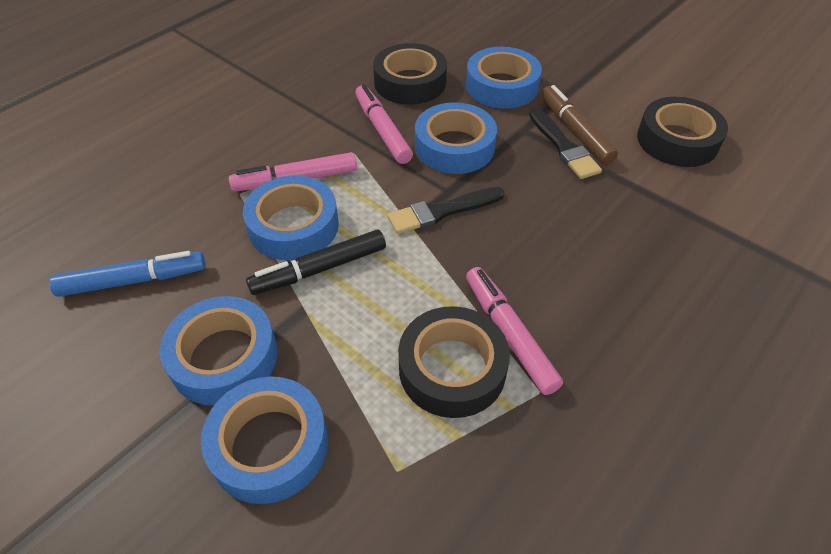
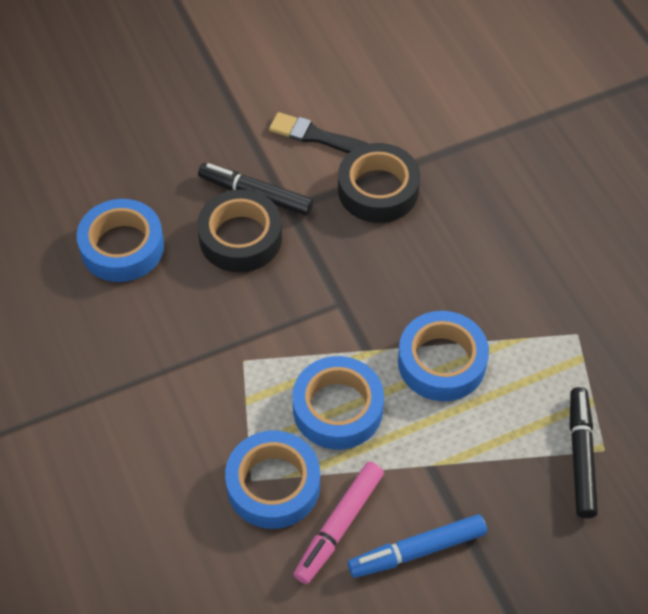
black brush: [387,187,504,234] [529,108,602,179] = 2 -> [269,112,369,153] = 1
black marker: [246,229,386,295] = 1 -> [198,163,313,216] [570,387,598,518] = 2
black tape: [373,43,447,105] [398,306,510,418] [637,97,728,167] = 3 -> [197,189,282,272] [338,143,420,223] = 2
blue tape: [160,296,278,406] [201,377,328,504] [243,176,339,260] [415,102,497,174] [466,47,542,109] = 5 -> [76,199,164,282] [225,430,320,529] [292,356,384,450] [398,311,489,401] = 4
brown marker: [541,85,618,165] = 1 -> none = 0
pink marker: [229,152,357,192] [355,84,413,164] [466,267,563,395] = 3 -> [293,461,384,584] = 1

